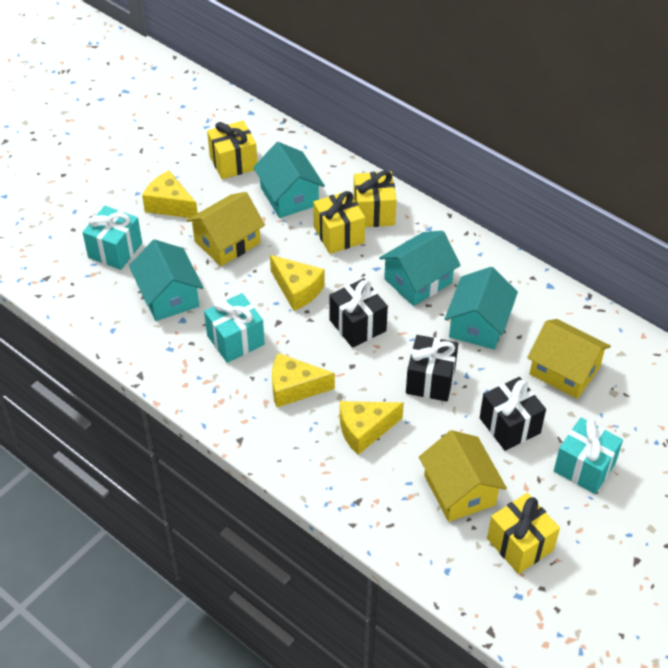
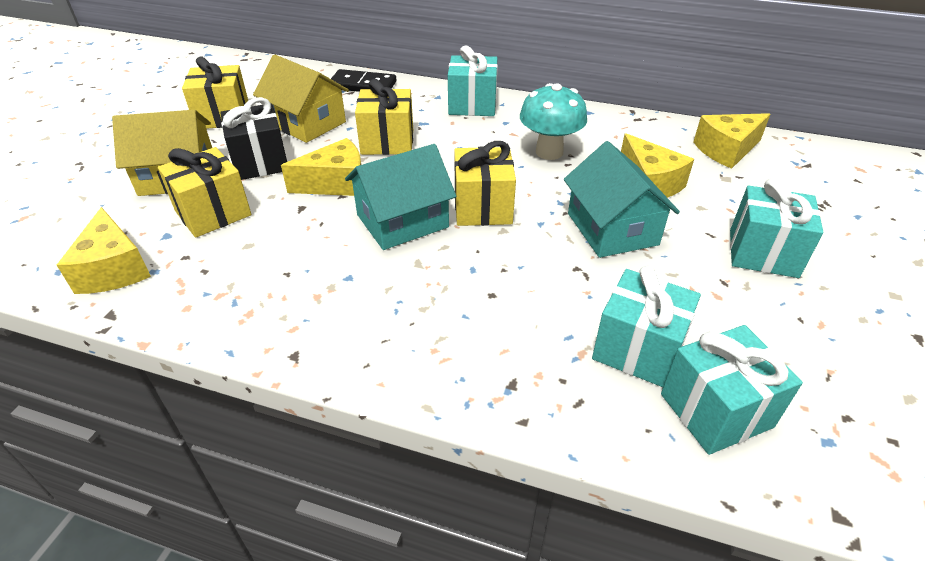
black domino: none = 0 -> [331,69,396,92] = 1
black gift: [329,278,388,348] [406,335,458,402] [480,377,546,451] = 3 -> [220,97,287,180] = 1
turquoise gift: [82,206,142,270] [204,293,265,363] [554,418,623,494] = 3 -> [448,46,498,116] [592,266,701,387] [661,325,803,455] [730,178,823,278] = 4
turquoise house: [129,239,203,321] [253,142,325,218] [379,231,461,306] [445,267,518,350] = 4 -> [345,144,456,250] [564,141,680,258] = 2
turquoise mushroom: none = 0 -> [520,83,587,160] = 1
yellow house: [186,192,265,266] [419,430,507,522] [527,319,611,399] = 3 -> [112,110,212,196] [253,55,349,143] = 2

